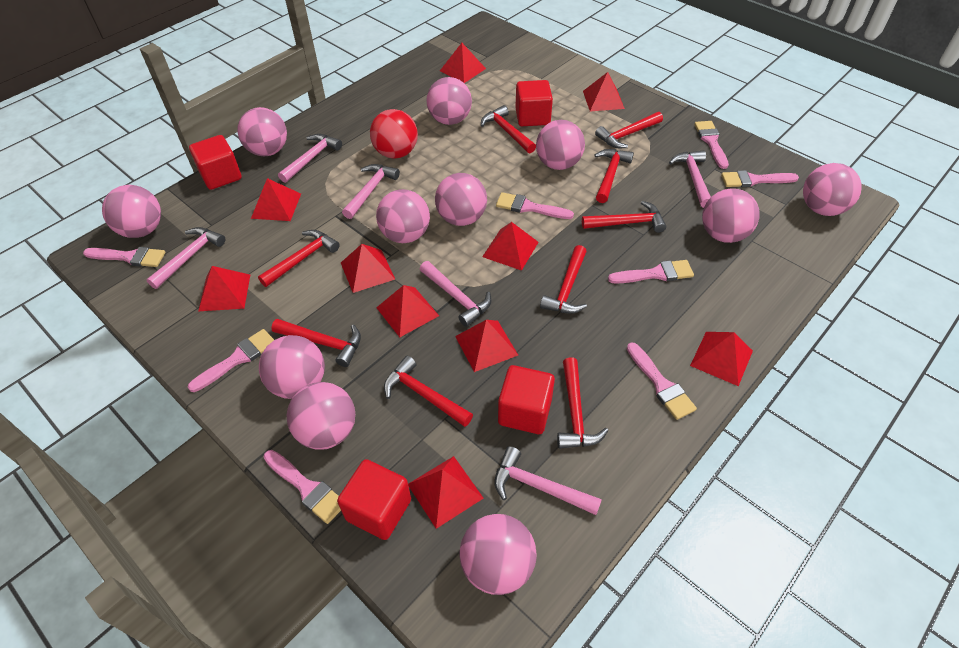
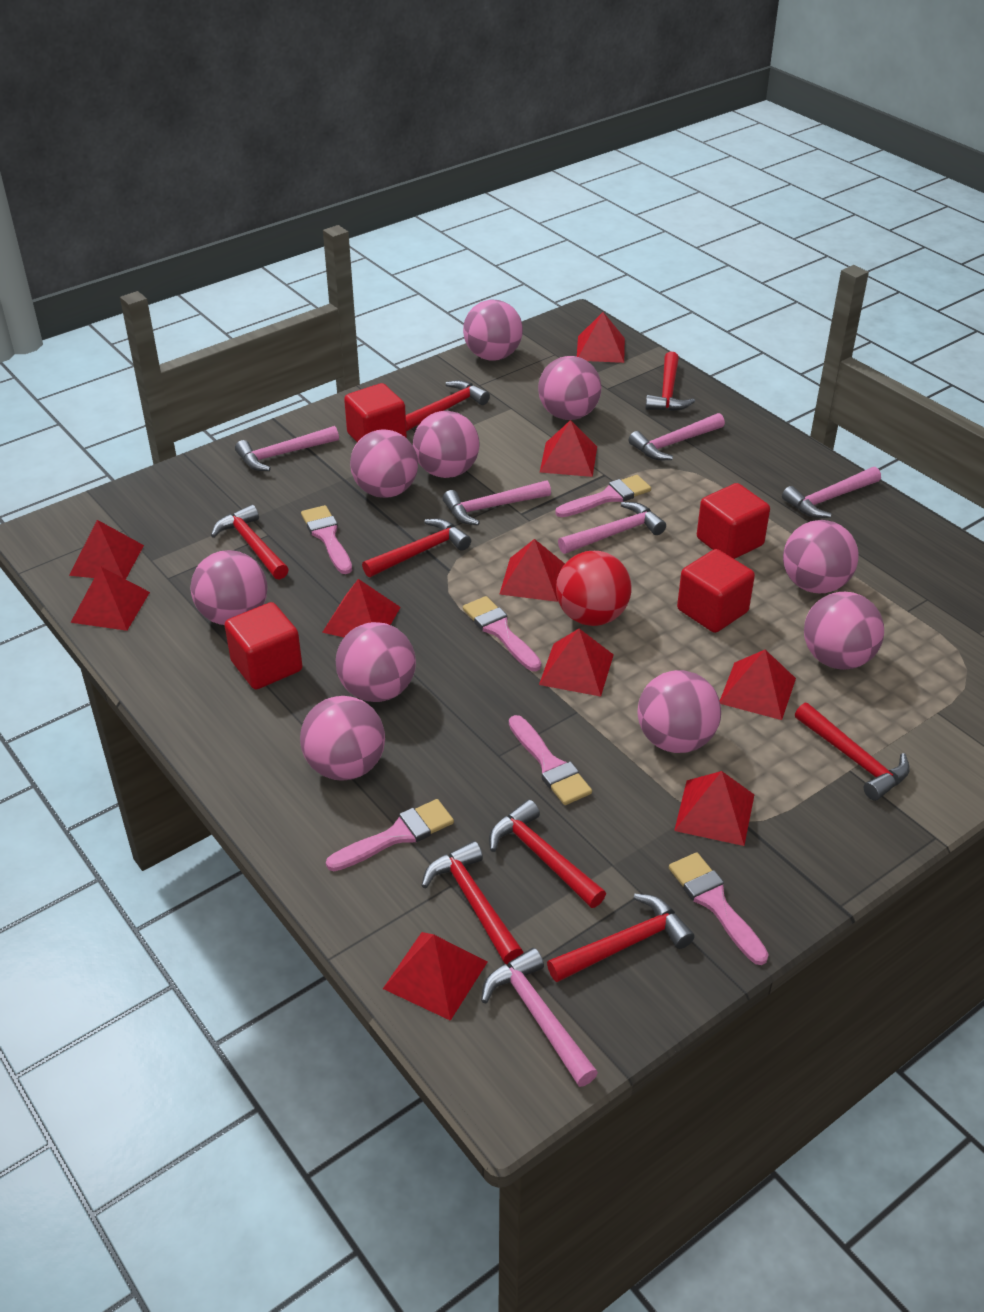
pink ball: [102,185,161,238] [237,107,287,156] [259,335,325,399] [287,382,355,450] [376,189,430,243] [427,77,472,125] [435,173,487,226] [459,514,537,595] [536,120,585,170] [702,188,760,243] [803,163,862,216] = 11 -> [191,550,267,625] [300,696,385,781] [336,622,416,702] [350,429,418,498] [413,411,480,478] [463,300,523,361] [538,356,601,420] [638,670,721,753] [783,520,859,593] [804,592,884,670] = 10
pink brush: [83,247,165,267] [188,329,274,392] [263,450,341,524] [496,192,574,219] [608,260,694,284] [627,342,697,420] [694,121,729,169] [721,170,799,187] = 8 -> [301,505,352,574] [326,799,454,871] [463,596,541,671] [509,715,592,805] [555,475,651,517] [669,852,769,965] = 6
red hammer: [258,230,340,287] [271,319,361,367] [384,356,473,427] [481,105,536,153] [540,245,587,314] [557,358,608,449] [582,201,666,233] [594,149,634,203] [595,112,663,148] = 9 -> [211,505,289,580] [362,518,471,577] [406,380,490,431] [421,841,523,964] [489,800,606,908] [547,894,695,982] [645,352,695,411] [795,703,910,801] = 8

